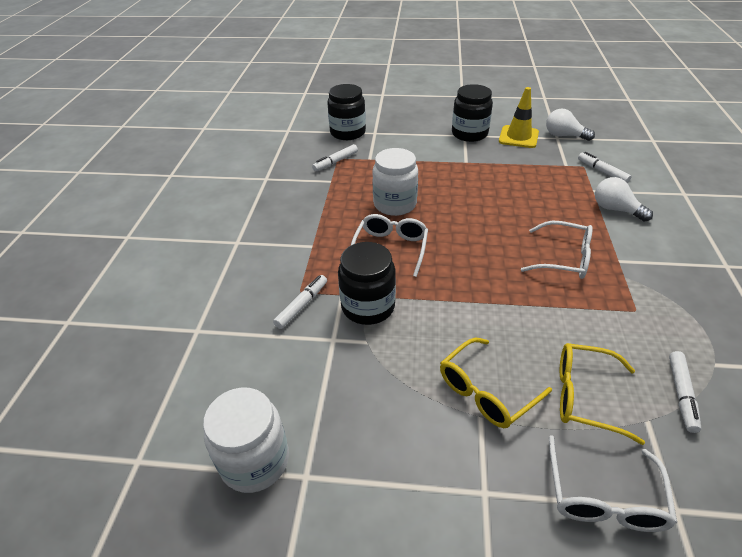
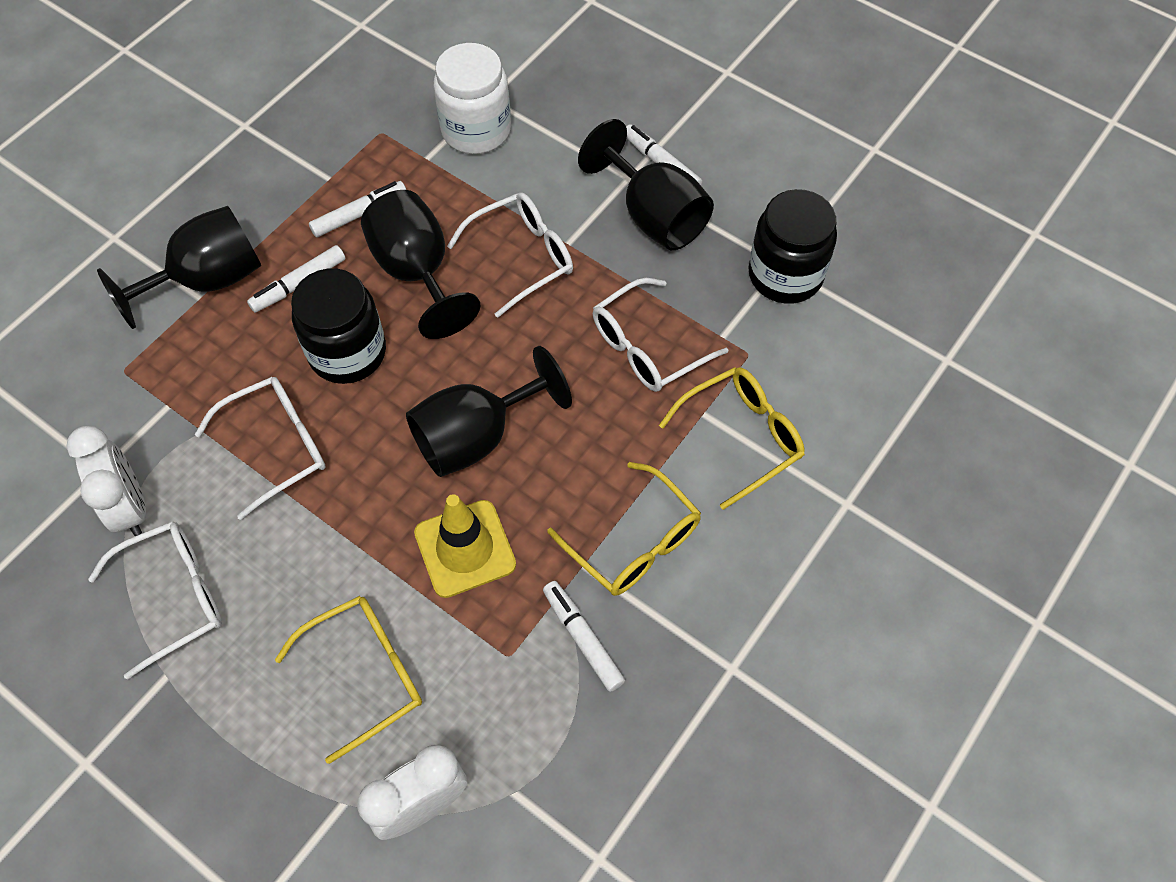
black goblet: none = 0 -> [97,206,261,329] [361,190,481,339] [406,346,572,477] [578,119,714,250] = 4
black jar: [327,84,366,140] [338,242,396,325] [452,84,493,142] = 3 -> [291,268,386,384] [748,189,837,304] = 2
white clock: none = 0 -> [66,426,146,536] [357,745,467,840] = 2
white glasses: [351,214,428,277] [521,221,593,279] [549,435,677,532] = 3 -> [88,521,222,680] [195,377,326,520] [447,192,573,318] [593,278,729,392] = 4
white jar: [203,387,289,493] [372,148,418,216] = 2 -> [434,43,511,154] = 1
white light bulb: [546,109,595,141] [595,177,653,222] = 2 -> none = 0
yellow glasses: [440,338,552,428] [560,343,645,445] = 2 -> [275,596,422,764] [547,462,701,596] [659,367,805,510] = 3

